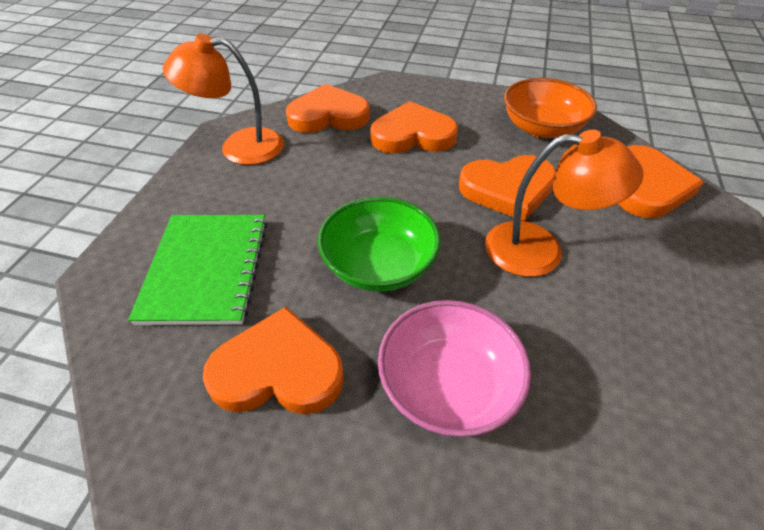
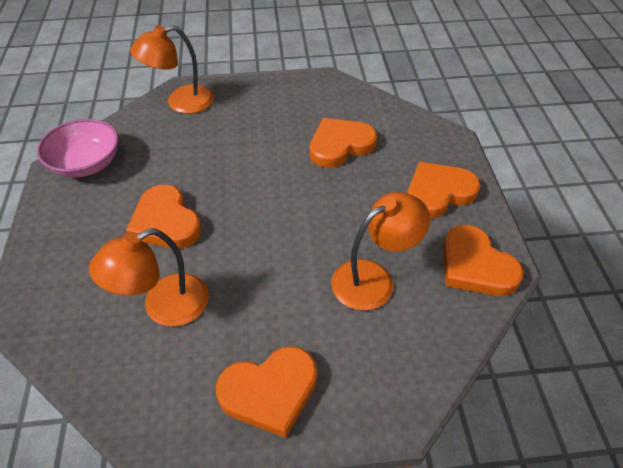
green bowl: [318,197,441,292] = 1 -> none = 0
green notebook: [128,215,267,325] = 1 -> none = 0
orange bowl: [504,78,597,138] = 1 -> none = 0
orange lamp: [163,34,284,165] [485,130,644,277] = 2 -> [89,228,209,326] [130,25,214,114] [331,192,430,311] = 3

